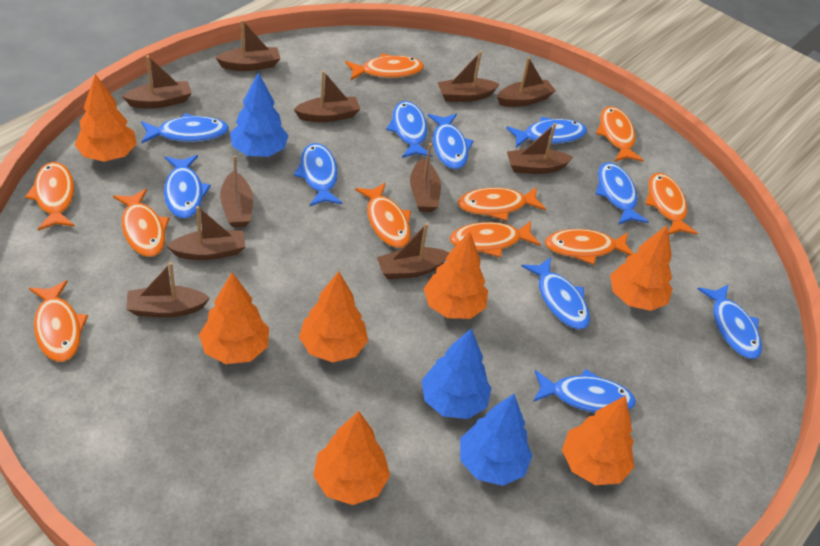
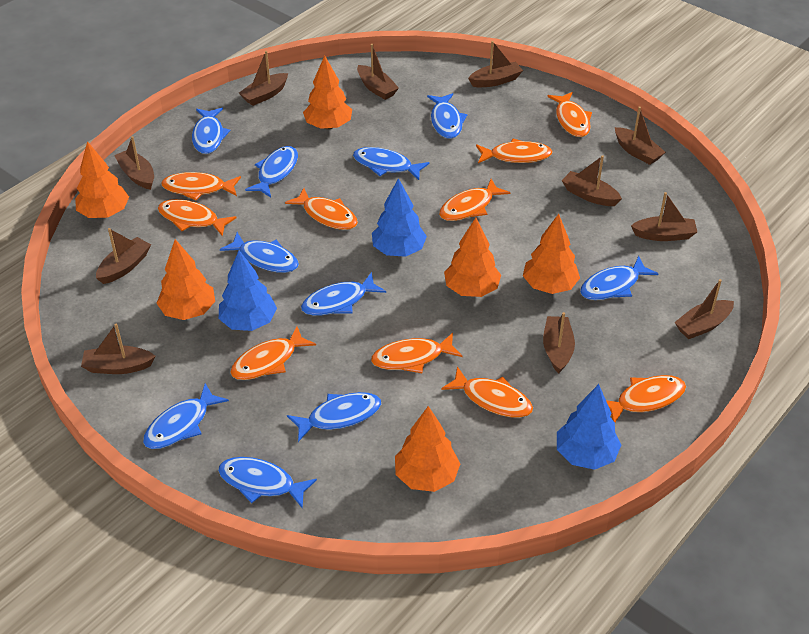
orange tree: [75,74,137,162] [199,272,269,364] [299,271,368,362] [313,411,390,505] [424,232,488,319] [562,395,634,485] [610,225,673,311] = 7 -> [75,141,129,218] [157,239,215,320] [303,55,352,129] [395,406,460,492] [444,218,501,297] [523,214,580,294] = 6

